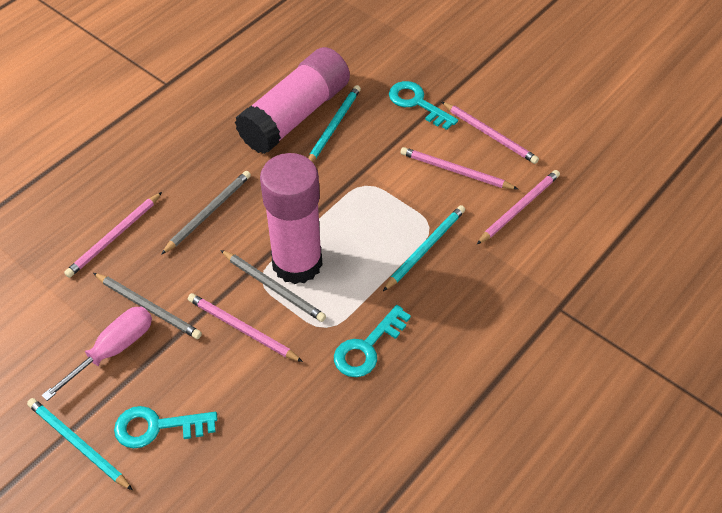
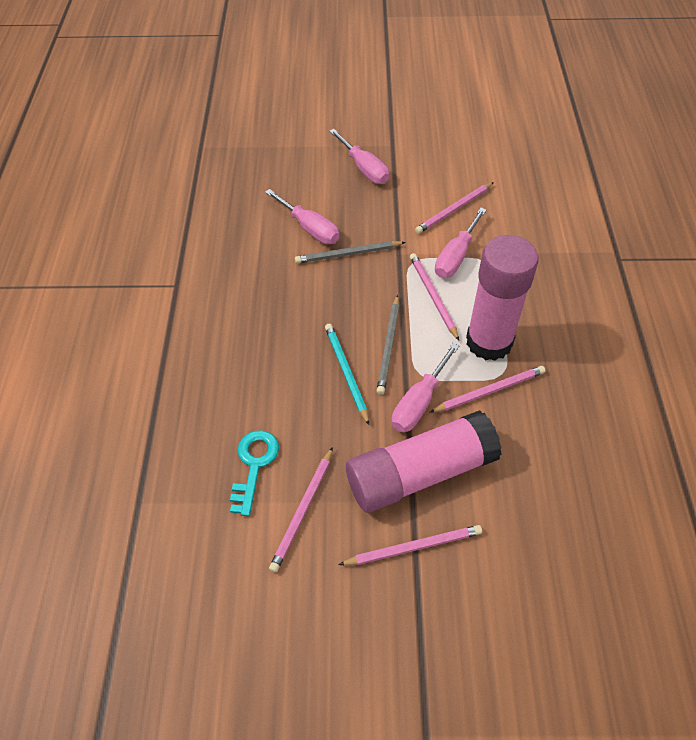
grey pencil: [93,273,202,339] [161,171,251,255] [220,250,326,322] = 3 -> [295,241,406,263] [377,295,399,395] = 2
pink screwdriver: [41,307,152,401] = 1 -> [265,189,339,244] [329,129,389,184] [392,343,459,432] [435,208,487,278] = 4
turquoise key: [114,406,217,448] [334,305,411,377] [389,81,458,130] = 3 -> [230,430,279,516] = 1
turquoise pencil: [27,398,133,490] [308,85,361,162] [383,205,465,291] = 3 -> [325,324,369,425] = 1

